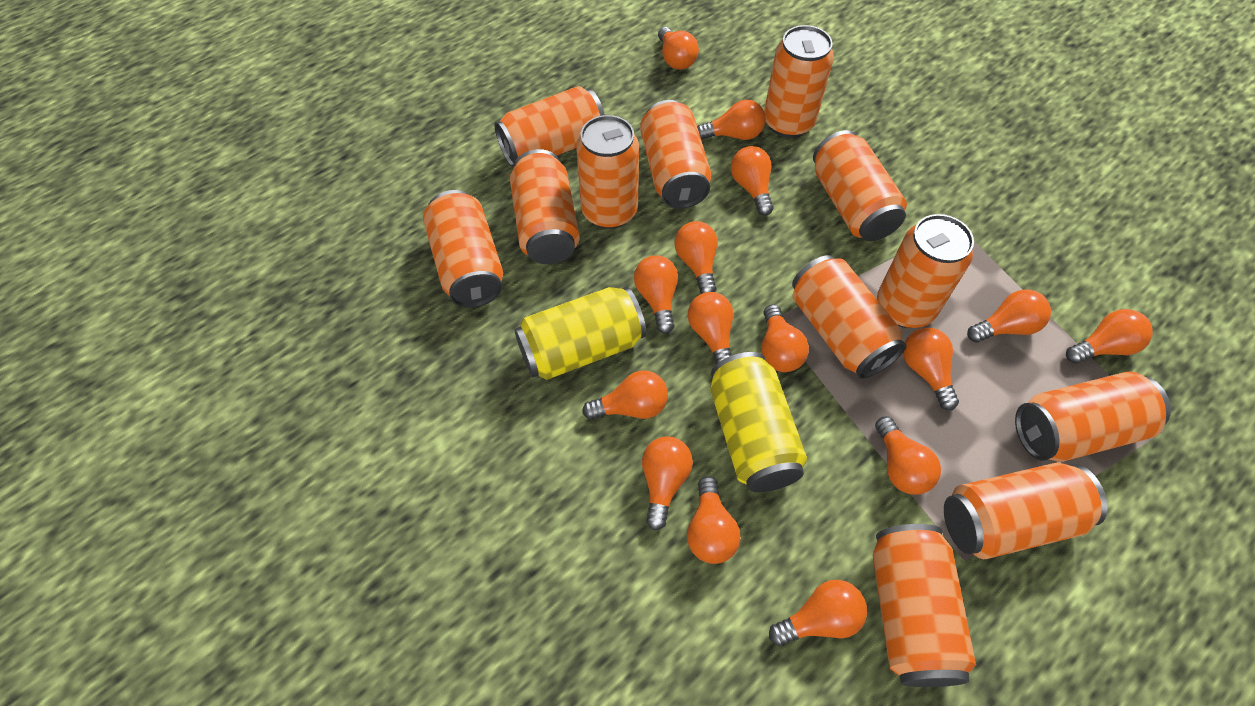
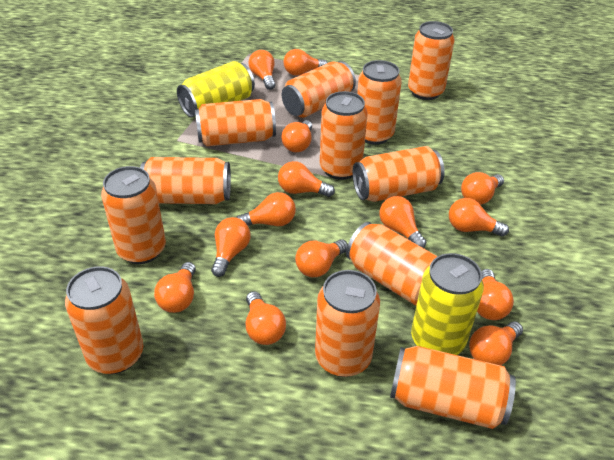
orange light bulb: [582,370,668,420] [634,255,678,334] [642,436,693,531] [658,27,699,70] [674,221,718,294] [687,476,740,564] [688,292,733,364] [697,100,766,140] [731,146,774,216] [761,304,809,372] [769,580,867,646] [875,416,941,495] [903,328,959,410] [967,289,1051,343] [1066,309,1153,364] = 15 -> [154,262,196,313] [211,217,250,277] [236,192,296,226] [246,291,286,345] [248,50,276,90] [278,161,335,197] [282,120,312,152] [284,49,328,76] [295,239,348,277] [379,196,427,248] [449,198,509,237] [461,172,504,205] [469,321,523,365] [477,269,514,320] = 14

